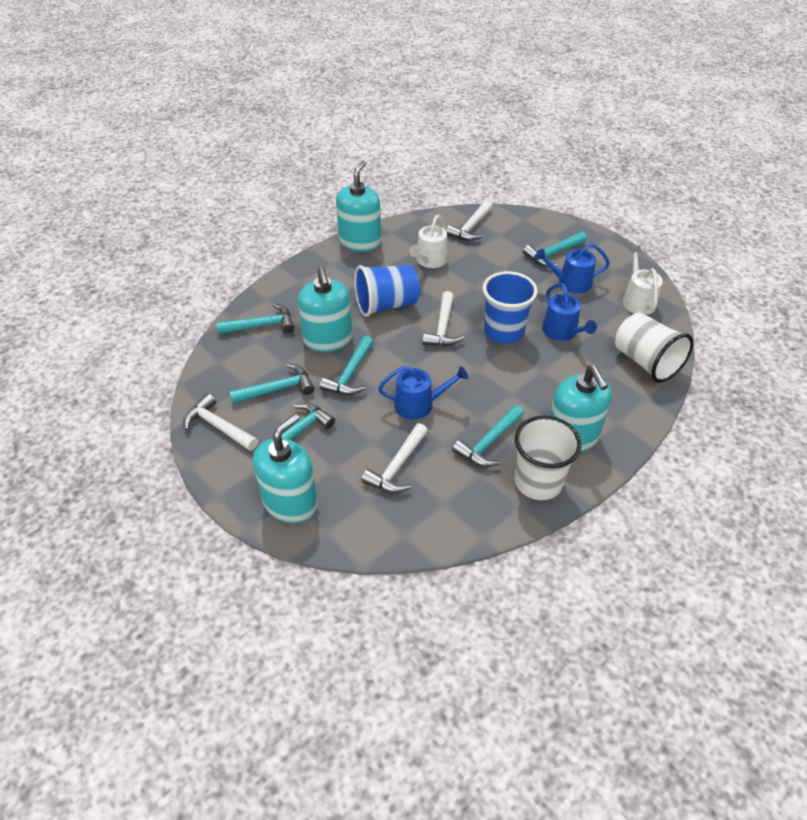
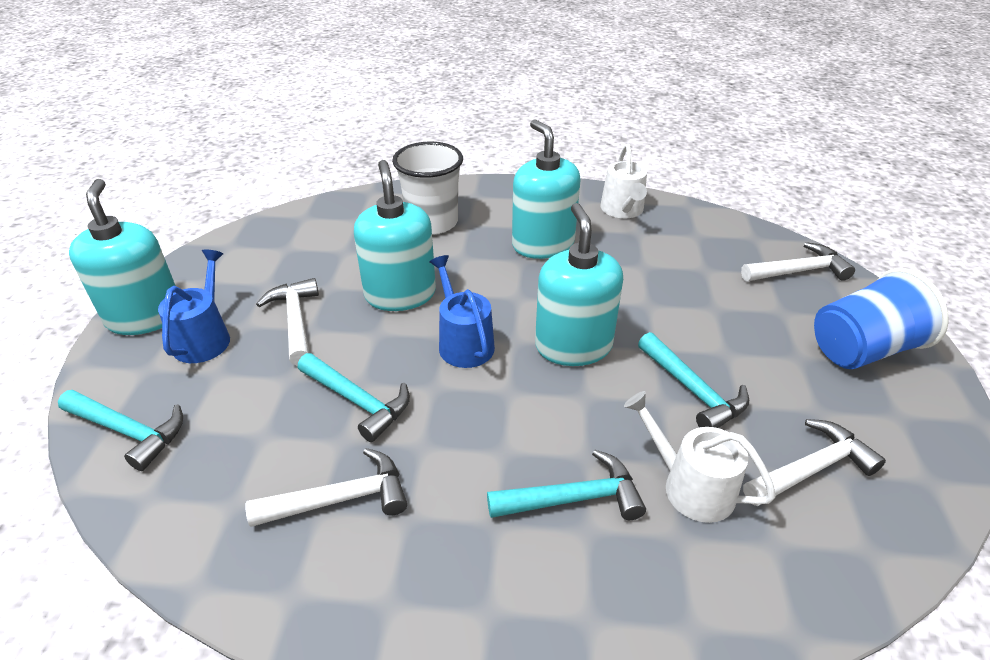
blue cup: [354,265,420,317] [483,271,538,344] = 2 -> [814,268,949,369] = 1
blue watering can: [378,366,468,420] [535,243,610,293] [542,283,597,341] = 3 -> [158,249,230,363] [429,255,495,368] = 2
turquoise hammer: [216,304,294,334] [229,363,314,404] [253,402,335,454] [320,336,373,395] [452,405,524,467] [523,232,587,267] = 6 -> [58,390,183,471] [298,353,410,442] [487,450,646,520] [638,332,749,428] = 4
white cup: [515,416,582,500] [615,313,693,383] = 2 -> [392,142,463,235] = 1

